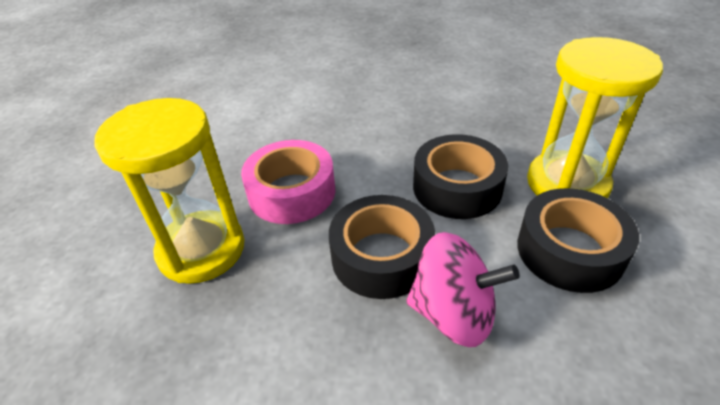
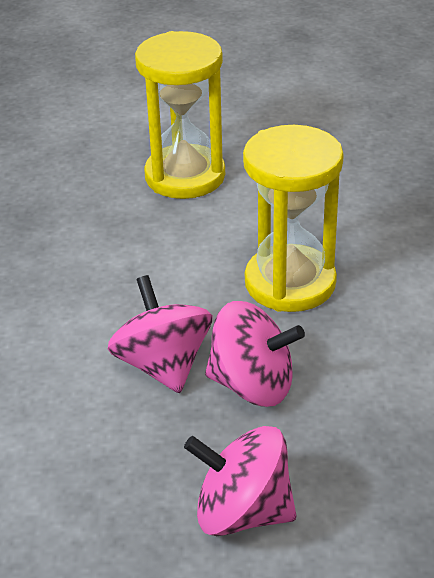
black tape: [329,195,435,299] [413,134,508,219] [517,188,639,293] = 3 -> none = 0
pink spinning top: [406,232,520,347] = 1 -> [108,275,213,393] [184,426,296,536] [205,301,305,407] = 3
pink tape: [241,140,336,224] = 1 -> none = 0

